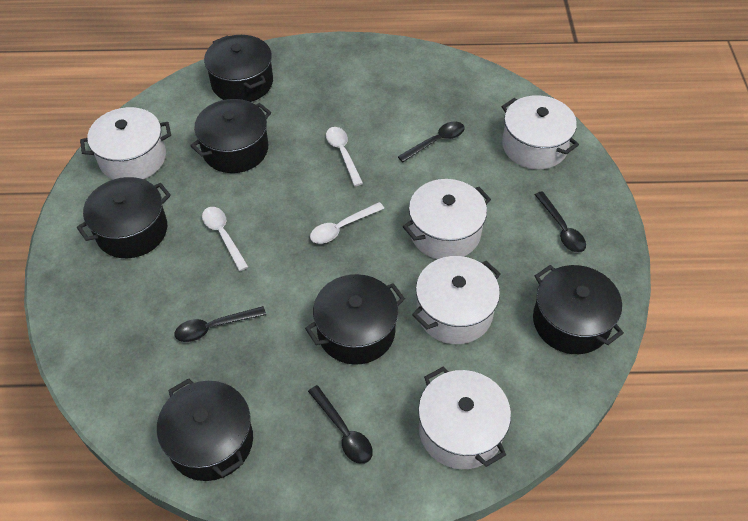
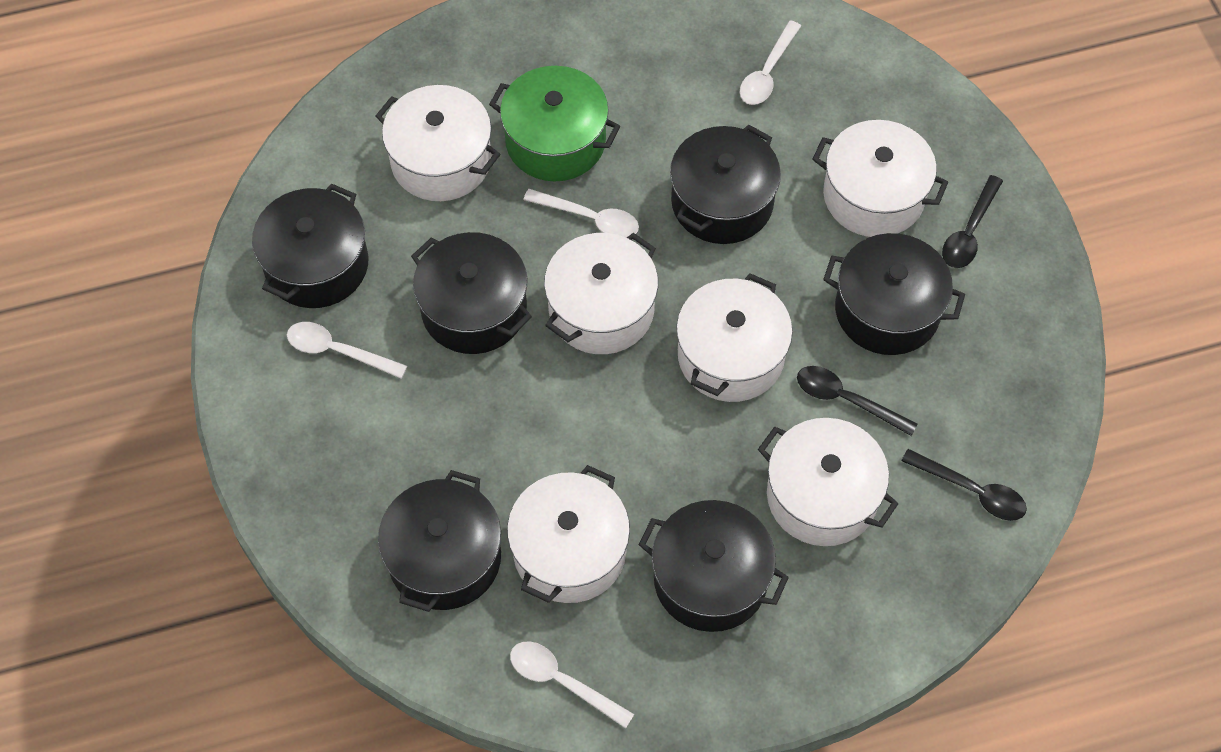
black spoon: [174,306,266,342] [308,385,373,464] [398,122,464,162] [535,191,586,253] = 4 -> [797,366,918,436] [901,449,1027,521] [942,175,1003,268] = 3
green pot: none = 0 -> [489,66,620,182] = 1
white pot: [80,107,171,180] [403,179,491,259] [412,256,501,344] [418,366,511,469] [502,95,579,169] = 5 -> [376,85,500,201] [507,465,630,603] [544,233,658,354] [676,273,793,402] [758,418,898,546] [812,120,948,237] = 6
white spoon: [202,207,249,271] [310,202,384,244] [326,127,363,186] = 3 -> [287,322,407,379] [510,641,634,729] [523,189,639,238] [740,20,801,105] = 4

